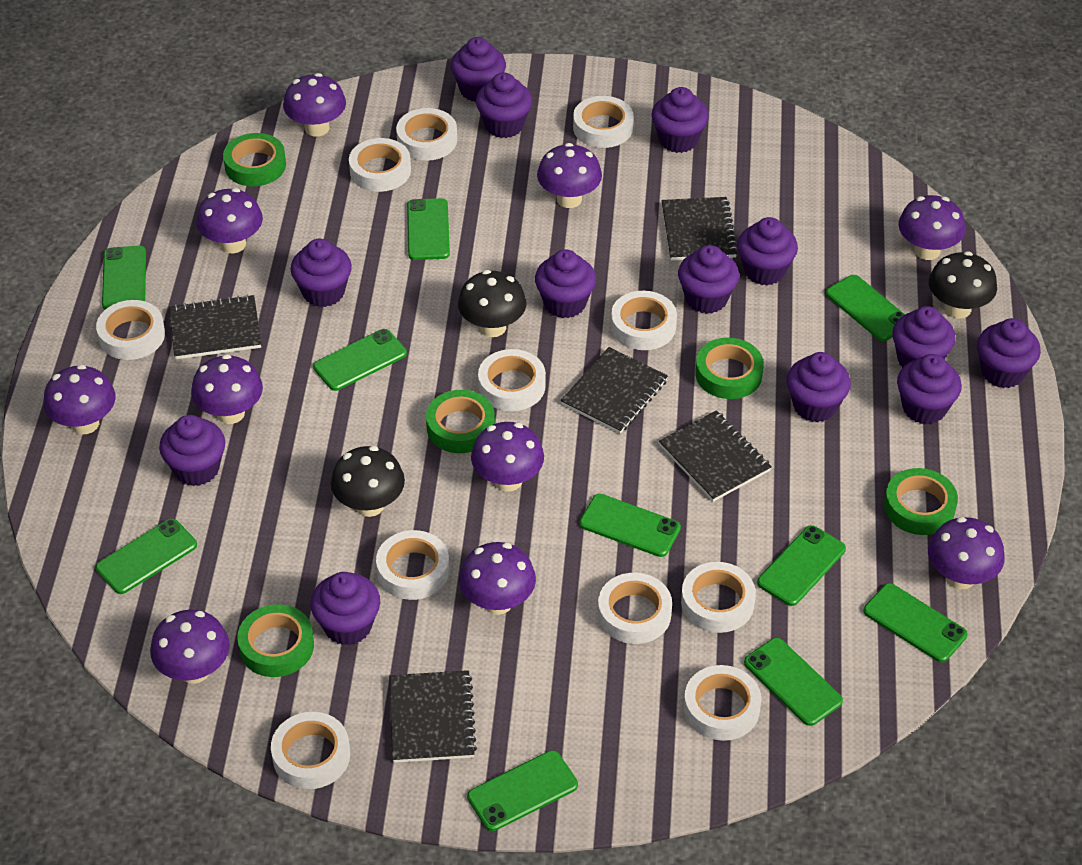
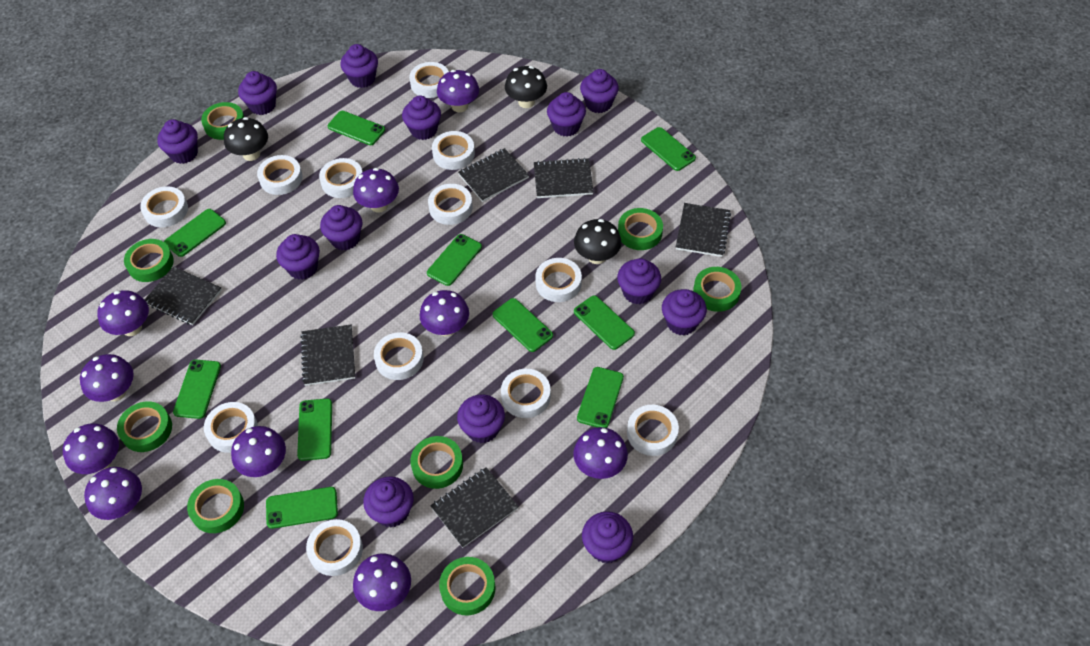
black notebook: [169,295,261,359] [389,670,477,763] [561,347,668,434] [659,410,772,502] [661,197,738,261] = 5 -> [144,266,222,325] [300,324,355,386] [430,467,519,548] [458,148,529,202] [534,158,593,198] [676,203,731,257] = 6
green tape: [223,133,286,186] [237,604,314,677] [426,390,495,453] [695,338,764,399] [884,468,958,535] = 5 -> [117,401,172,452] [124,239,174,282] [187,479,244,533] [201,102,244,140] [410,436,463,489] [439,557,496,615] [618,208,663,250] [693,267,741,312] = 8
white tape: [96,300,165,360] [271,712,350,789] [349,138,411,192] [376,530,449,600] [396,108,457,161] [478,349,546,411] [573,96,634,148] [598,573,672,644] [611,291,677,350] [681,562,756,633] [684,665,761,741] = 11 -> [140,186,188,228] [204,402,258,453] [257,155,303,195] [306,519,363,576] [319,158,362,198] [374,332,424,380] [409,62,449,98] [428,184,473,225] [432,131,475,170] [501,369,551,418] [535,258,582,302] [627,405,679,456] = 12

